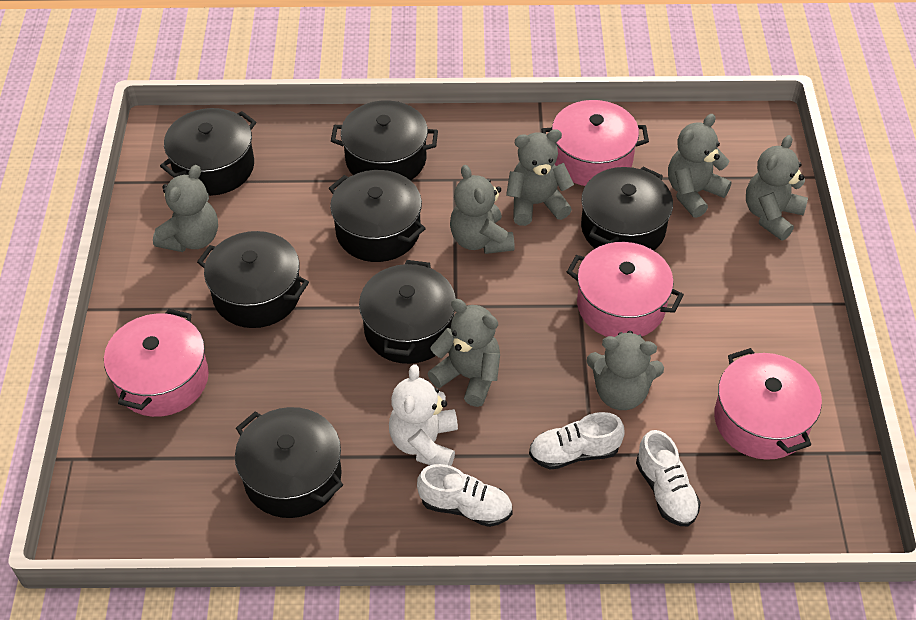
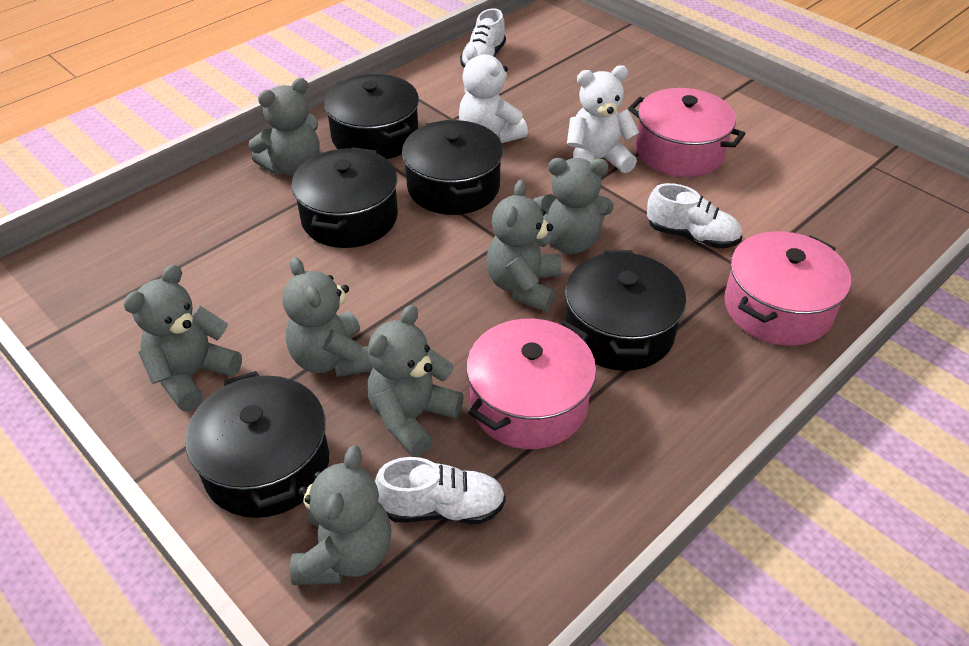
black pot: [160,108,256,196] [197,231,309,328] [235,407,343,518] [329,170,426,262] [331,100,438,181] [359,260,456,364] [581,167,673,251] = 7 -> [185,371,329,518] [291,147,398,248] [324,74,419,159] [402,120,503,215] [565,250,686,371] = 5
pink pot: [104,309,209,417] [541,100,649,186] [567,242,684,337] [714,348,822,460] = 4 -> [466,319,596,449] [628,88,745,177] [724,231,851,346] = 3
white teddy bear: [389,364,458,466] = 1 -> [459,45,528,143] [567,65,640,173] = 2

